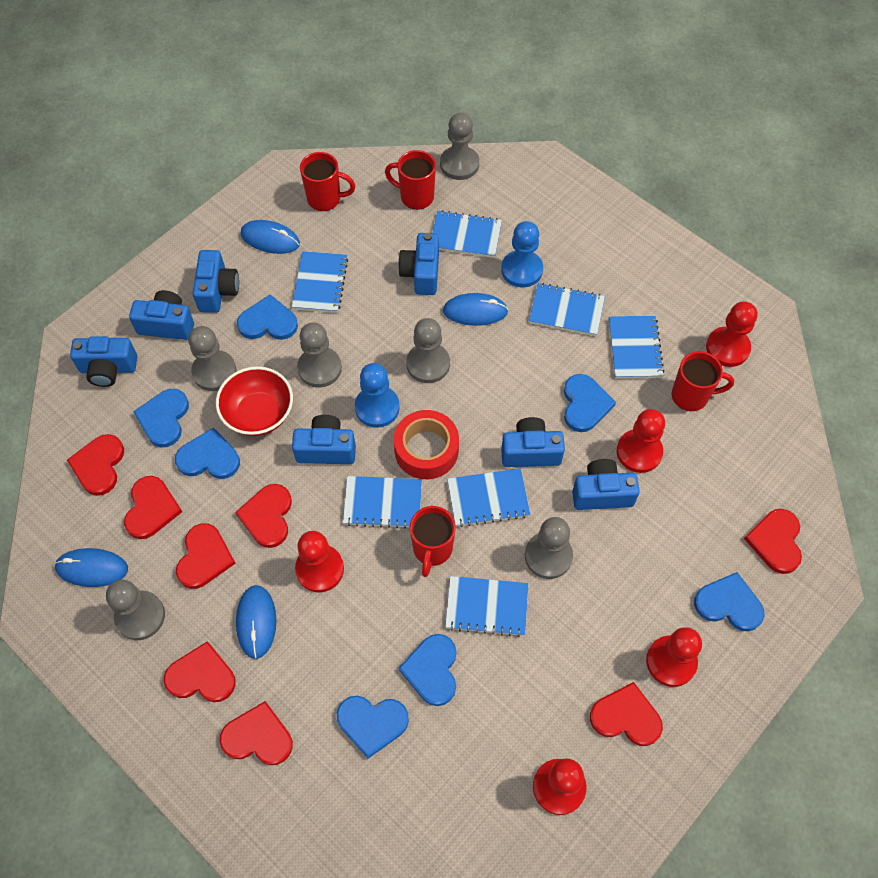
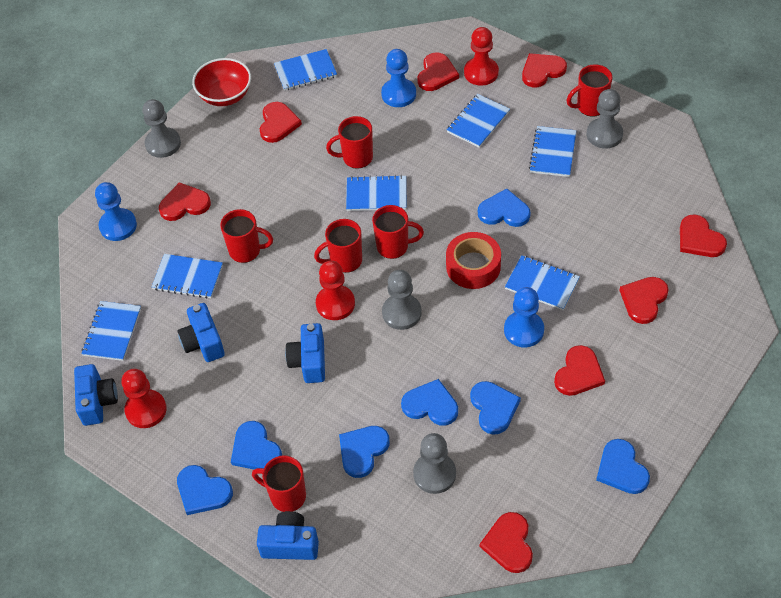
blue camera: [70,336,137,387] [129,290,194,340] [192,250,239,313] [292,415,356,464] [398,233,439,295] [501,417,565,467] [572,459,640,510] = 7 -> [74,364,118,426] [177,303,225,362] [257,511,319,560] [285,323,325,383] = 4
blue mouse: [54,548,128,587] [236,585,276,659] [240,220,300,254] [443,293,508,326] = 4 -> none = 0
blue pawn: [355,363,400,428] [501,221,543,287] = 2 -> [95,182,137,241] [381,49,416,107] [504,287,544,347] = 3
grey pawn: [106,580,165,640] [188,326,237,391] [297,322,342,388] [406,318,450,383] [440,113,479,180] [525,517,573,579] = 6 -> [142,99,181,158] [382,270,422,330] [413,433,456,494] [587,89,623,148] = 4
red mug: [300,152,355,211] [385,150,436,210] [410,506,456,577] [672,351,734,411] = 4 -> [220,209,273,263] [252,456,306,512] [314,219,362,273] [326,116,373,169] [372,205,424,259] [567,64,612,117] = 6
red pawn: [295,531,344,592] [533,759,586,815] [617,409,665,473] [646,627,702,687] [706,302,757,367] = 5 -> [121,369,167,428] [316,261,355,320] [464,27,499,86] = 3

